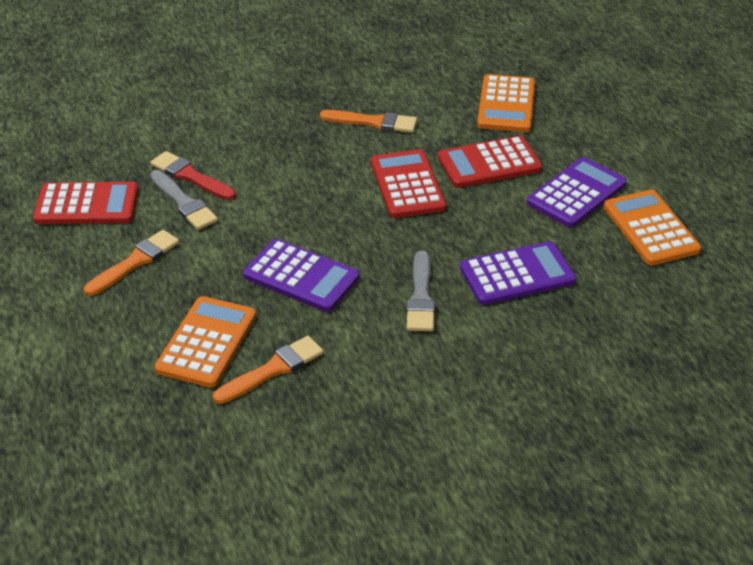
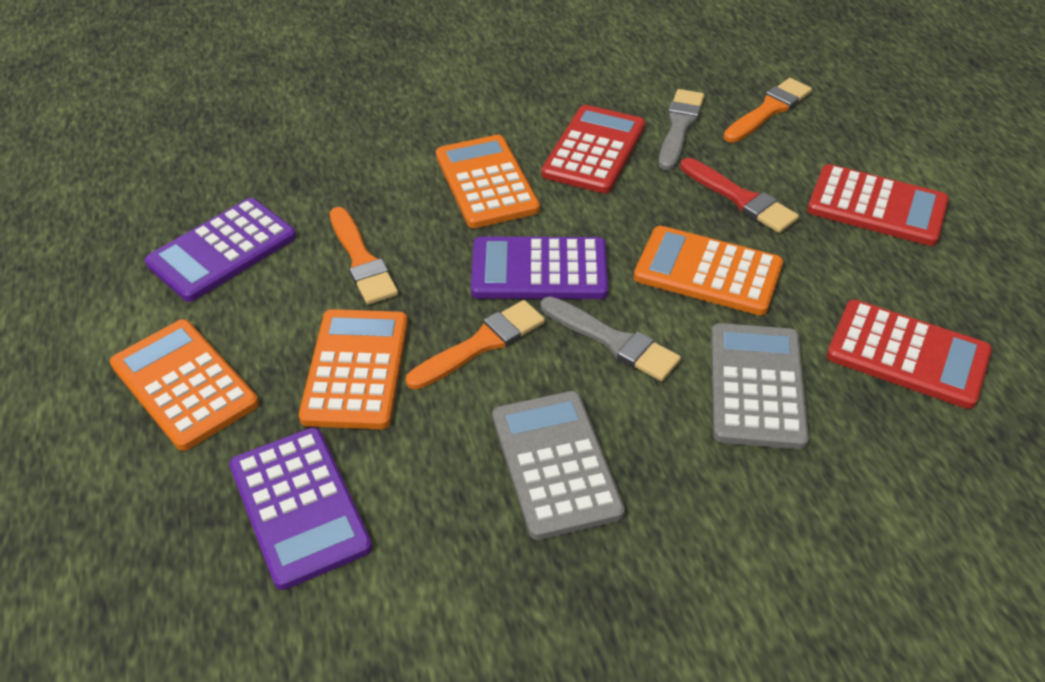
grey calculator: none = 0 -> [492,391,625,540] [711,323,809,449] = 2
orange calculator: [155,296,256,388] [477,74,535,132] [603,190,701,266] = 3 -> [110,319,259,451] [299,309,408,429] [436,135,540,228] [634,226,783,315] = 4

